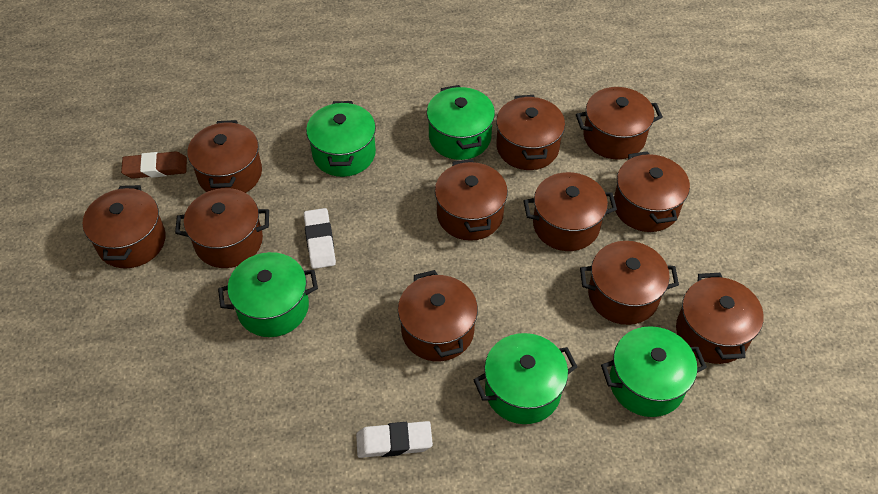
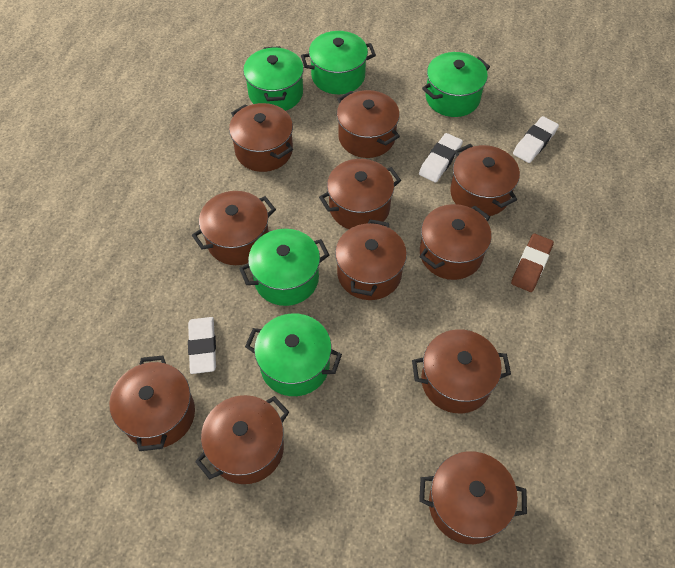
white eraser: [304,208,336,269] [356,421,433,458] = 2 -> [188,317,216,374] [419,133,463,182] [513,116,559,163] = 3

